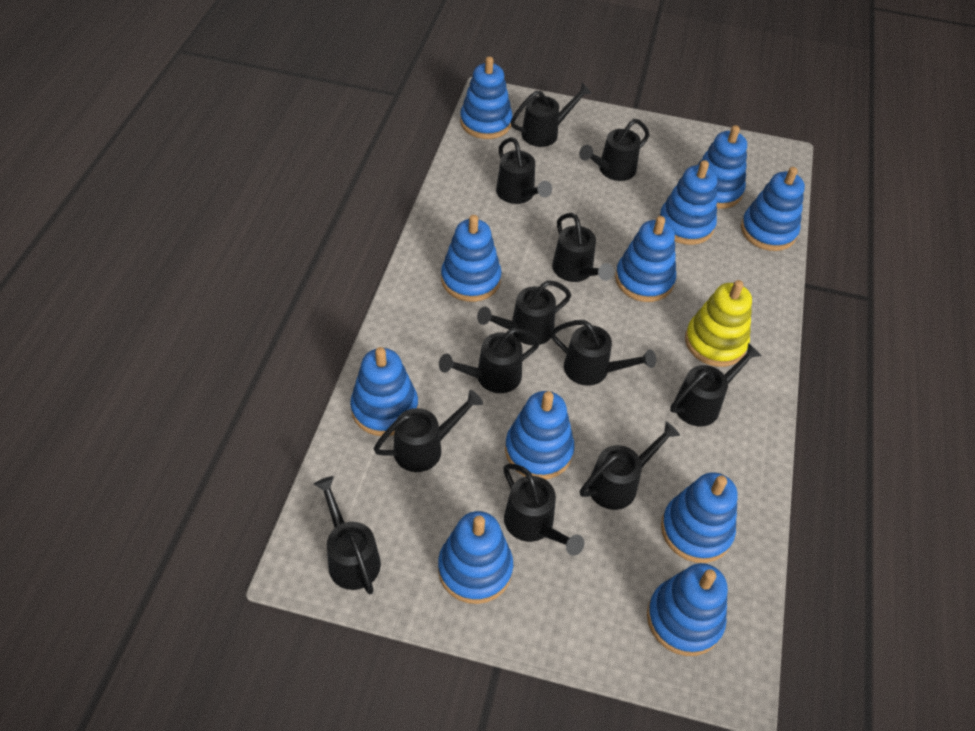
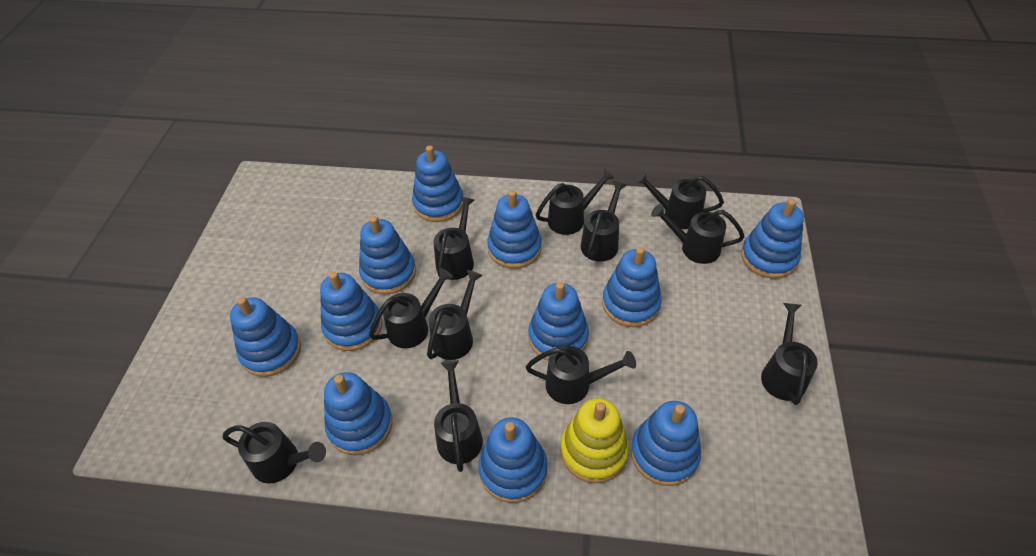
black watering can: [314,476,381,594] [374,390,483,472] [439,328,540,393] [477,280,571,345] [496,137,552,204] [503,463,585,556] [510,83,592,147] [551,320,656,386] [552,213,614,282] [579,119,649,181] [580,421,680,510] [670,343,762,426] = 12 -> [223,422,326,484] [369,268,453,349] [427,270,483,360] [434,197,474,280] [434,360,483,472] [526,346,636,404] [536,168,615,235] [581,181,627,262] [635,171,724,229] [651,204,745,264] [761,303,818,405] = 11

